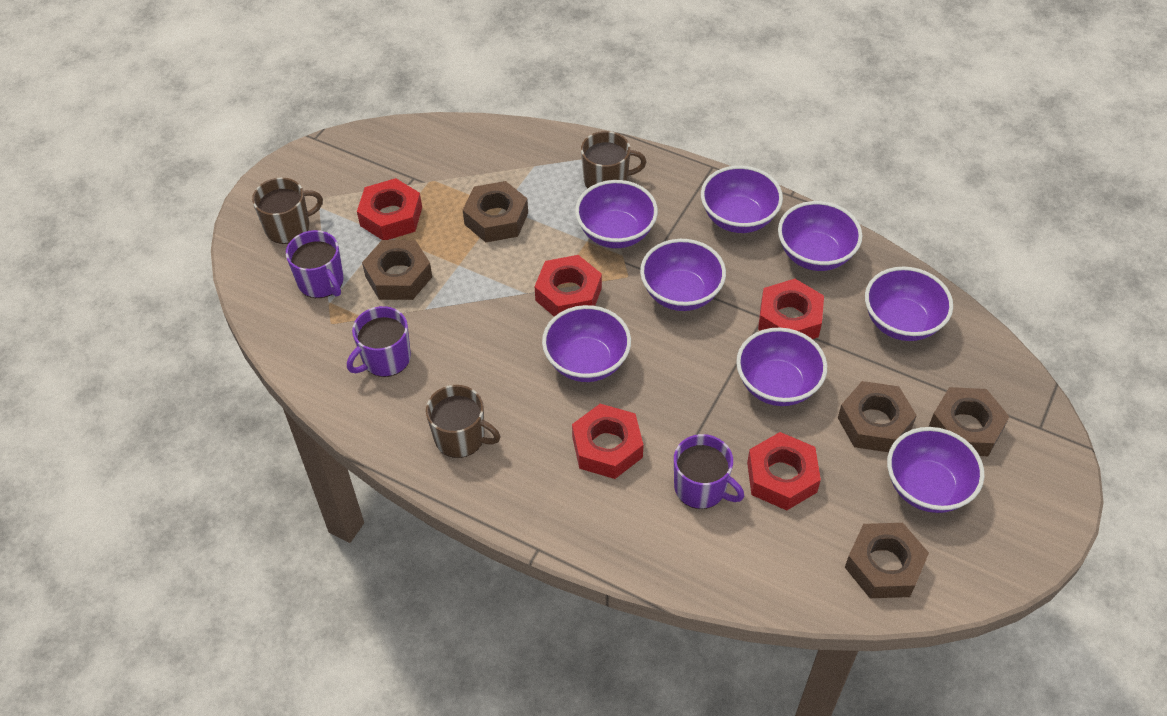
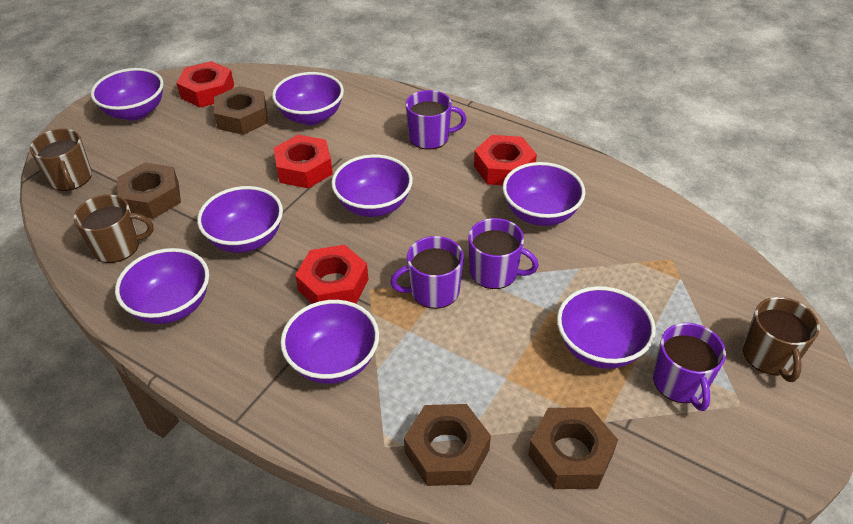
brown nut: [362,240,432,300] [463,181,528,242] [838,381,917,452] [845,523,929,598] [929,387,1009,456] = 5 -> [117,163,181,219] [214,86,268,135] [404,404,491,486] [528,407,618,489] = 4
purple mug: [286,230,344,298] [347,306,411,377] [674,434,744,509] = 3 -> [390,236,464,309] [406,90,467,150] [469,218,539,289] [653,323,726,411] = 4
red nut: [357,178,422,240] [535,255,602,317] [572,404,643,479] [747,432,821,510] [758,279,824,339] = 5 -> [176,61,234,108] [273,135,333,188] [295,245,368,304] [474,135,537,186] = 4

